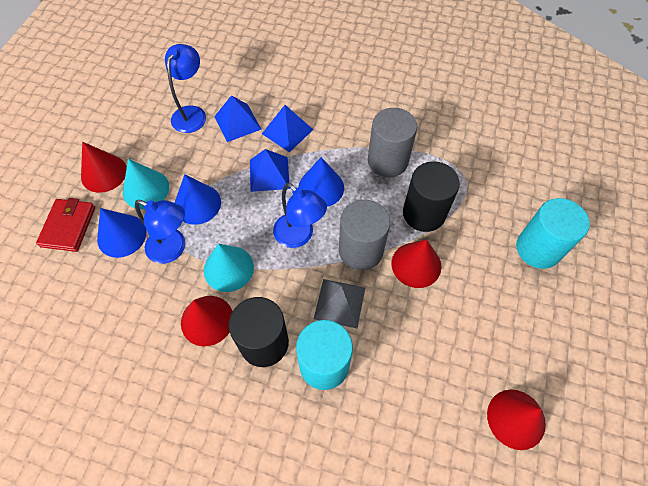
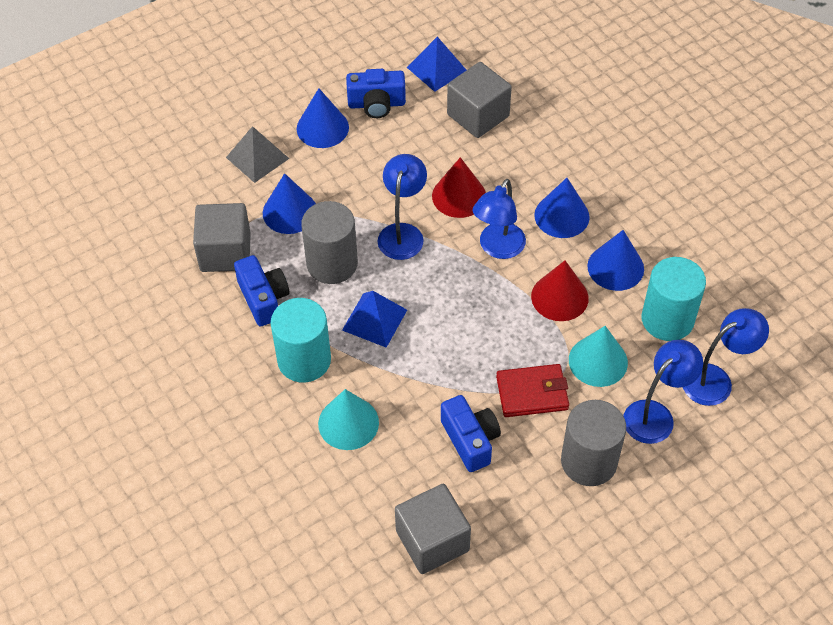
black cylinder: [229,297,289,367] [403,161,460,232] = 2 -> none = 0
blue camera: none = 0 -> [234,255,290,326] [346,69,406,118] [441,395,501,472] = 3
blue cone: [97,208,146,258] [175,174,221,225] [298,157,344,207] = 3 -> [263,173,316,234] [297,88,349,148] [534,178,590,238] [587,230,644,291] = 4
blue lamp: [135,200,185,264] [165,44,206,133] [273,183,327,248] = 3 -> [378,154,427,260] [472,179,526,259] [623,340,703,444] [683,308,769,406] = 4
blue pyramid: [214,95,262,142] [250,149,290,192] [262,105,313,153] = 3 -> [342,291,407,348] [407,37,466,92] = 2
grey cube: none = 0 -> [193,203,251,272] [395,484,471,574] [447,62,512,138] = 3
red cone: [81,142,127,193] [181,296,233,346] [391,239,441,288] [487,390,546,450] = 4 -> [432,157,486,218] [531,261,589,321] = 2

